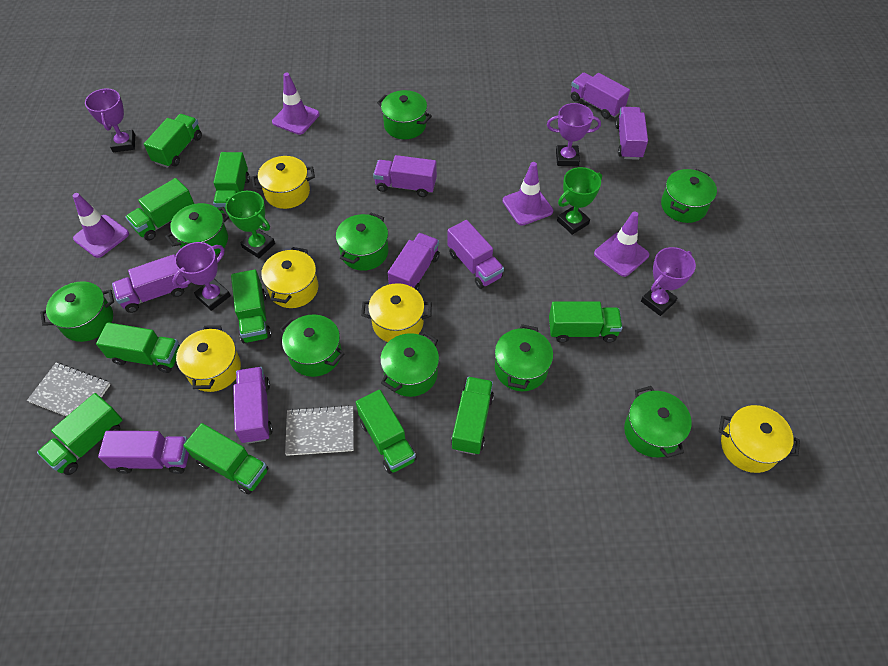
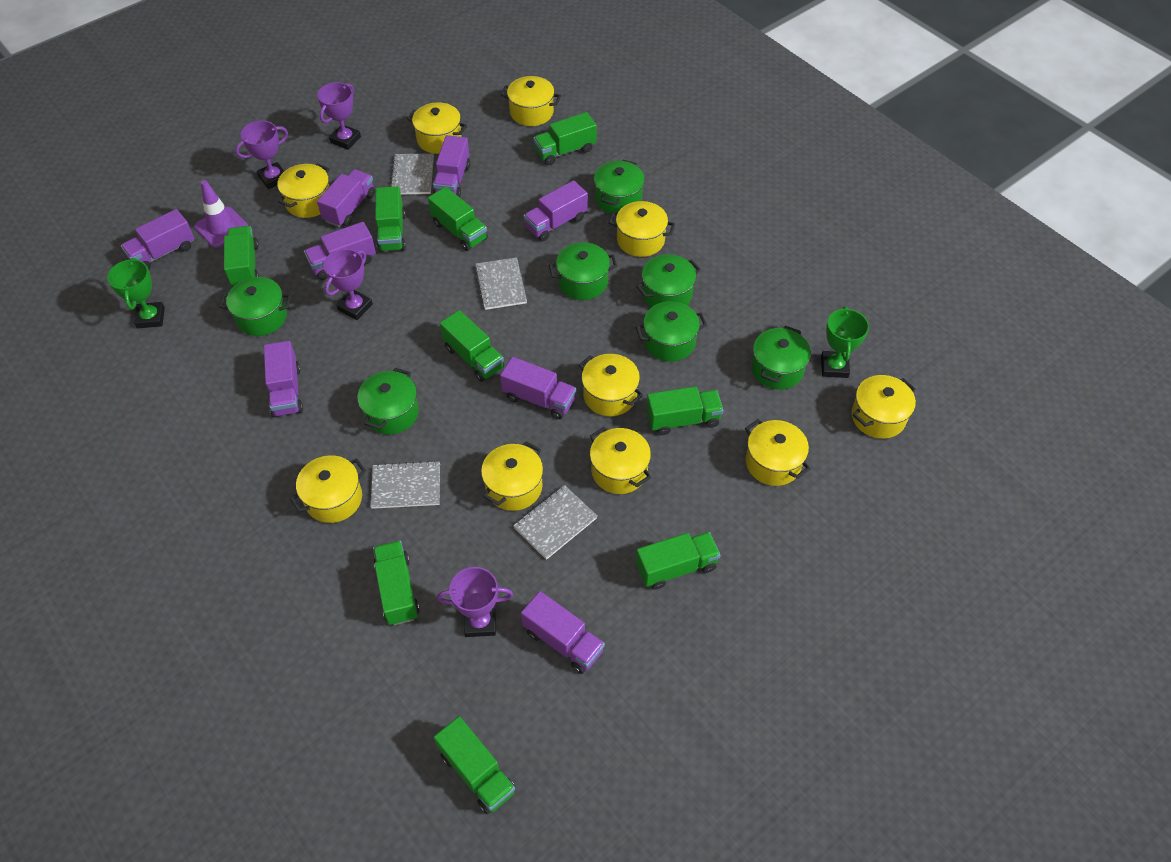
green pot: [40,281,114,342] [165,203,229,255] [280,314,344,377] [336,213,388,271] [377,90,432,139] [380,332,439,397] [495,324,553,391] [624,386,692,458] [661,169,717,223] = 9 -> [220,277,291,336] [357,368,419,435] [549,242,617,300] [594,160,645,214] [636,254,701,307] [636,301,707,362] [751,326,811,390] = 7
green truck: [37,393,123,475] [96,323,180,373] [125,178,194,241] [144,114,202,168] [183,423,268,494] [213,152,250,213] [231,270,272,343] [356,390,417,474] [451,377,494,455] [549,302,623,343] = 10 -> [224,226,259,286] [373,541,420,626] [375,186,406,252] [428,187,488,251] [434,716,516,814] [440,310,504,382] [533,112,597,165] [636,532,721,590] [646,386,724,435] = 9
grey notebook: [27,363,111,416] [285,405,354,456] = 2 -> [370,461,440,509] [390,153,434,195] [475,257,527,310] [513,485,598,560] = 4
purple traffic cone: [73,193,129,258] [272,72,320,135] [502,162,553,226] [594,211,649,277] = 4 -> [194,180,248,248] = 1
yellow pot: [176,325,241,392] [252,156,315,209] [261,247,318,308] [361,283,432,342] [719,405,800,473] = 5 -> [278,163,330,218] [290,455,366,523] [407,102,467,154] [481,441,543,511] [501,76,561,126] [579,354,643,416] [590,427,651,494] [608,201,675,257] [745,419,811,486] [851,375,916,439] = 10

